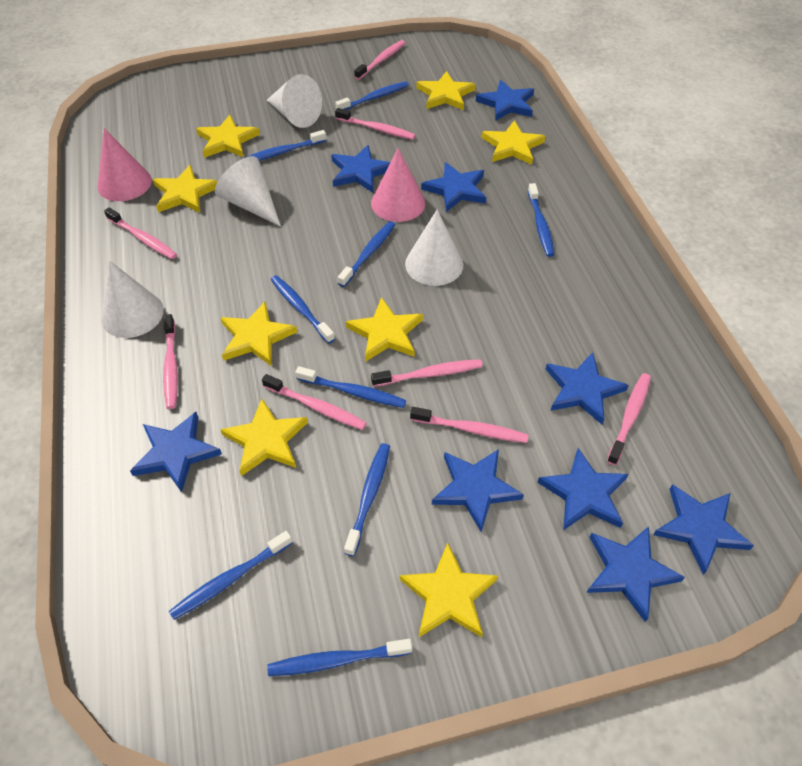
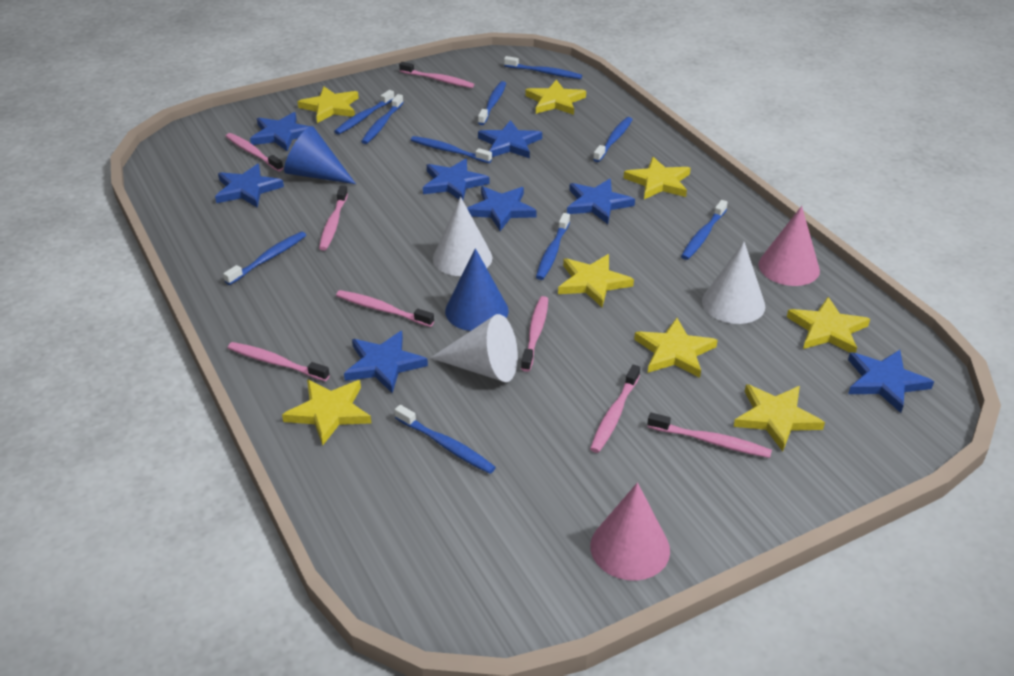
blue cone: none = 0 -> [284,126,356,184] [445,248,509,331] = 2
blue star: [130,412,222,492] [331,145,390,193] [421,162,487,212] [432,449,524,532] [476,80,534,121] [537,448,629,530] [546,352,629,424] [587,526,685,622] [653,484,754,575] = 9 -> [215,164,284,208] [250,112,310,151] [344,331,428,393] [423,158,490,200] [467,186,537,231] [478,120,542,158] [567,179,635,224] [848,350,934,413] = 8
blue toothbrush: [169,531,292,620] [242,130,327,161] [267,639,412,676] [271,275,335,344] [295,366,406,408] [335,81,409,110] [338,221,396,287] [344,443,390,556] [528,183,554,257] = 9 -> [223,232,306,285] [334,90,394,135] [361,94,404,144] [395,405,496,474] [411,136,492,163] [478,81,506,125] [504,56,582,79] [536,213,570,280] [593,117,633,162] [681,200,728,260] = 10
white cone: [101,260,164,338] [215,156,281,227] [267,74,322,128] [405,210,463,286] = 4 -> [431,314,518,382] [433,197,492,276] [702,242,765,324] = 3

